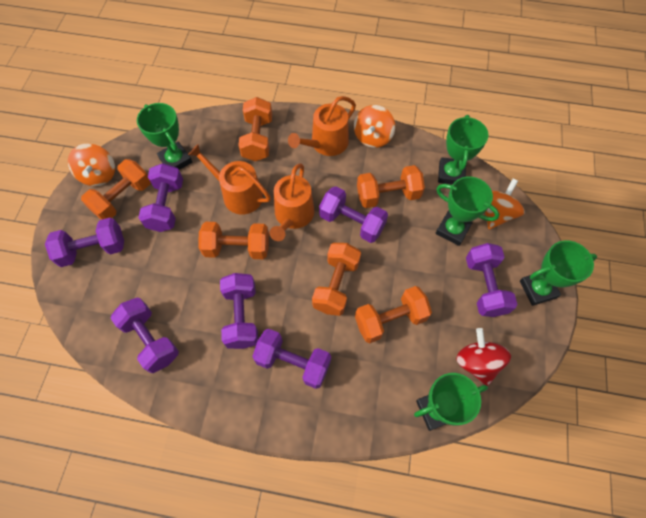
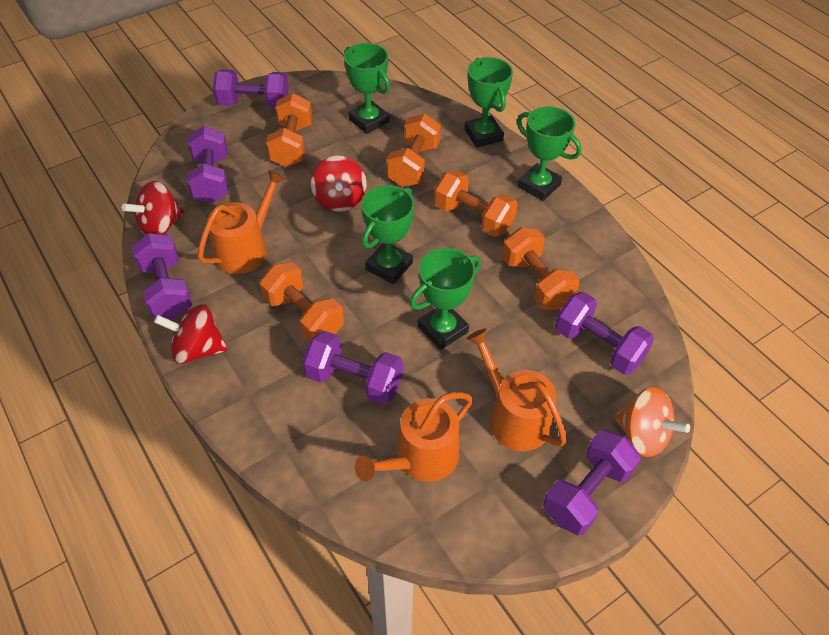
orange dumbbell: [81,159,151,220] [199,222,269,259] [238,97,272,161] [312,243,361,316] [355,286,432,343] [357,165,425,208] = 6 -> [259,262,344,341] [266,93,313,167] [387,113,441,187] [434,170,518,237] [502,227,580,310] = 5
orange spinning top: [68,144,115,186] [354,105,395,148] [485,179,525,229] = 3 -> [615,387,690,457] = 1
purple dumbbell: [45,218,124,267] [111,298,179,373] [138,163,183,232] [220,273,258,349] [252,329,331,389] [319,186,388,243] [466,243,518,317] = 7 -> [132,233,192,319] [187,126,228,204] [213,69,289,108] [302,331,403,405] [543,430,641,535] [555,292,654,375] = 6
red spinning top: [456,328,511,386] = 1 -> [122,181,185,235] [154,304,228,364] [311,156,367,212] = 3

